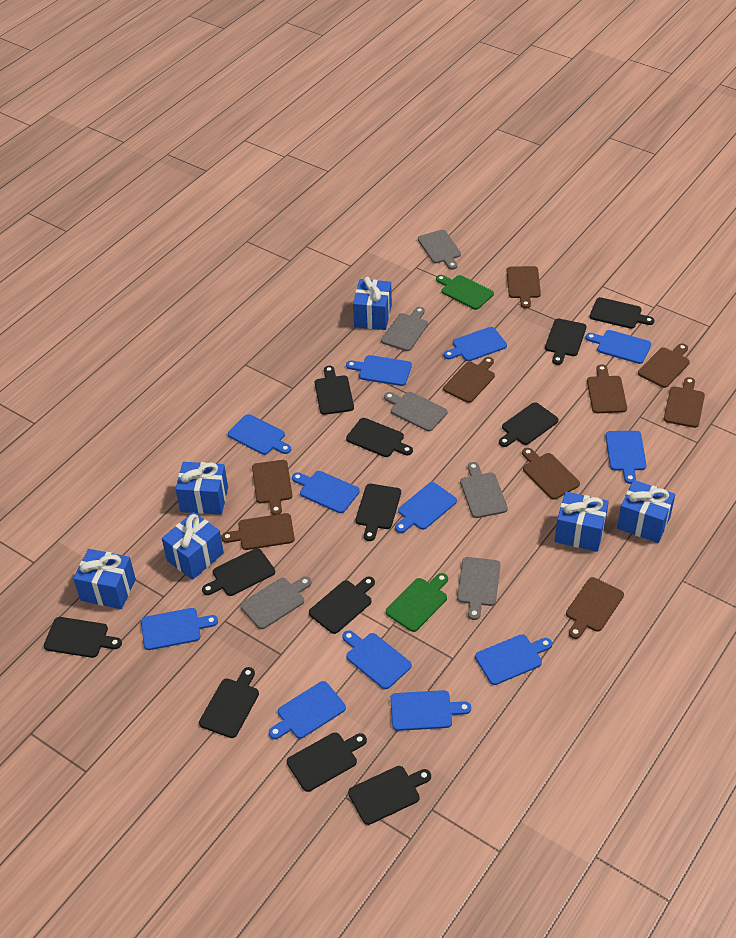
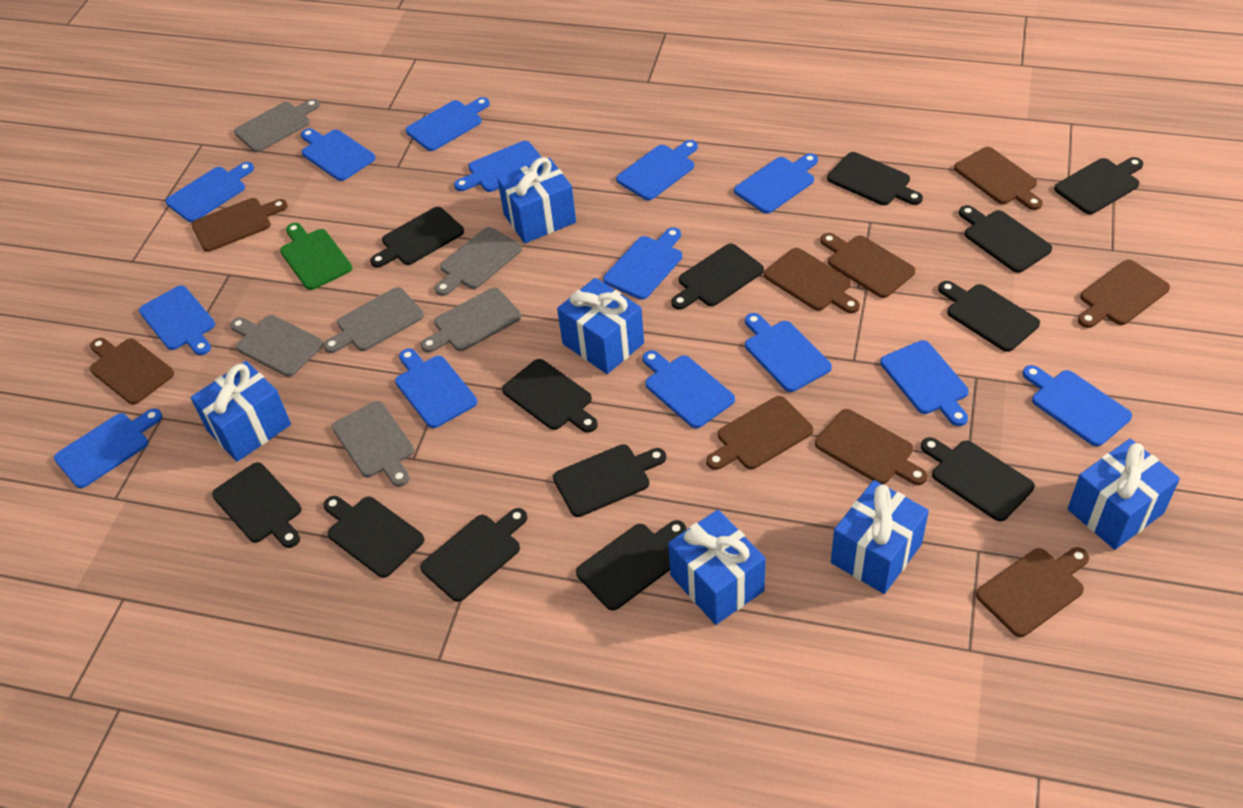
black cutting board: [44,617,122,658] [199,667,259,738] [202,548,275,596] [287,732,367,792] [309,576,375,634] [315,366,354,415] [346,418,413,457] [348,766,431,825] [356,484,401,541] [499,403,559,447] [545,319,587,365] [590,297,655,329] = 12 -> [212,462,301,548] [323,496,425,578] [370,207,464,268] [420,508,527,602] [502,359,598,433] [553,444,666,517] [576,520,686,611] [671,244,764,310] [827,152,923,205] [921,437,1035,521] [938,281,1040,352] [959,205,1052,273] [1054,157,1143,214] = 13
blue cutting board: [141,608,218,650] [228,414,291,455] [269,681,346,739] [292,471,360,513] [342,630,412,689] [346,355,412,386] [390,690,471,731] [395,482,457,533] [444,327,507,361] [475,634,552,685] [586,330,651,364] [606,431,646,484] = 12 -> [54,408,162,488] [139,285,215,355] [166,162,254,222] [301,128,376,181] [395,349,477,428] [406,97,490,151] [454,141,541,192] [603,227,682,300] [616,140,698,200] [642,350,735,428] [734,153,818,214] [745,313,832,392] [880,340,969,426] [1023,365,1132,446] = 14
green cutting board: [386,573,448,632] [436,275,494,310] = 2 -> [280,223,352,290] = 1

